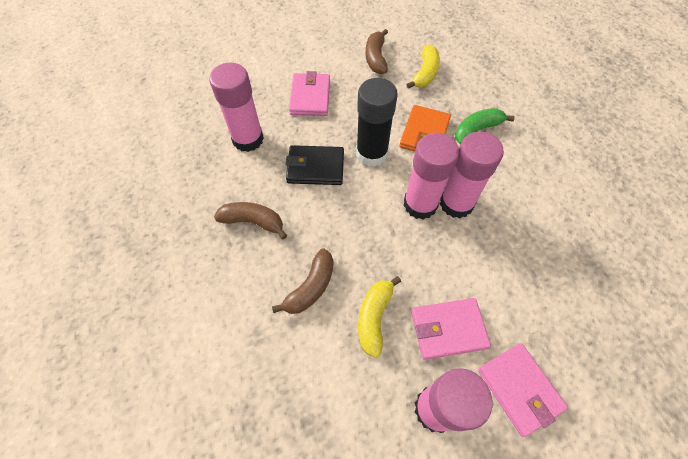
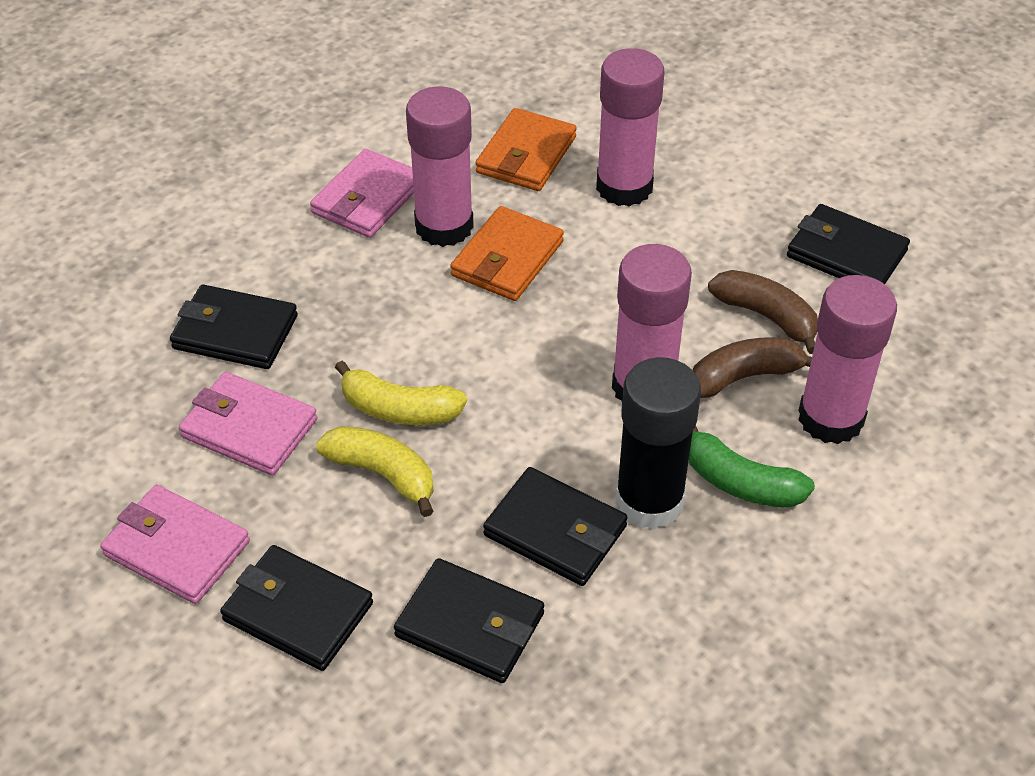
black wallet: [285,145,344,185] = 1 -> [170,285,298,369] [220,545,373,671] [394,558,544,683] [483,467,628,586] [787,204,910,284] = 5
brown banana: [214,202,287,239] [272,248,334,314] [366,29,388,74] = 3 -> [693,337,812,398] [708,270,818,354] = 2
orange wallet: [399,105,451,152] = 1 -> [450,206,564,301] [476,108,577,191] = 2

